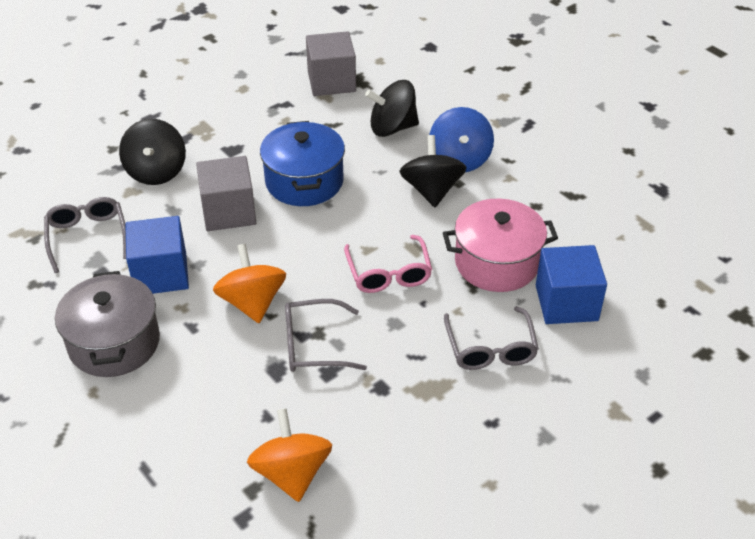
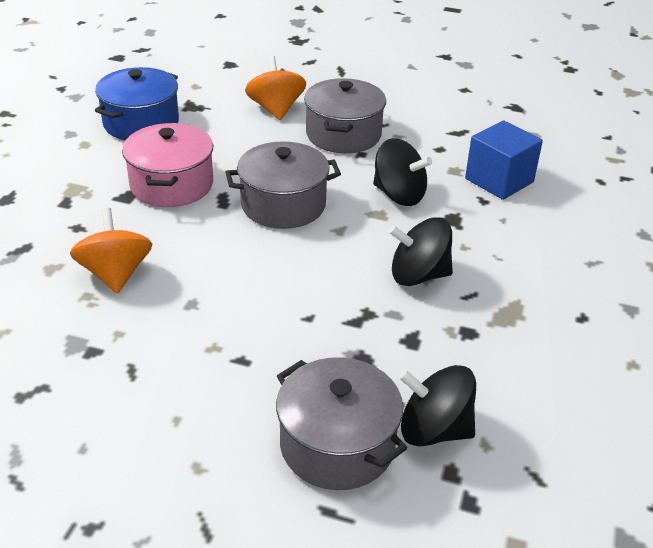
blue cube: [125,216,189,294] [536,245,607,324] = 2 -> [465,120,543,200] = 1
blue spinning top: [430,107,494,172] = 1 -> none = 0
grey cube: [196,156,256,231] [306,31,356,96] = 2 -> none = 0
grey glasses: [44,197,126,273] [285,299,367,372] [444,306,539,370] = 3 -> none = 0
grey pot: [55,271,160,377] = 1 -> [225,141,341,229] [276,357,407,490] [304,78,386,153] = 3
pink glasses: [344,235,432,293] = 1 -> none = 0

